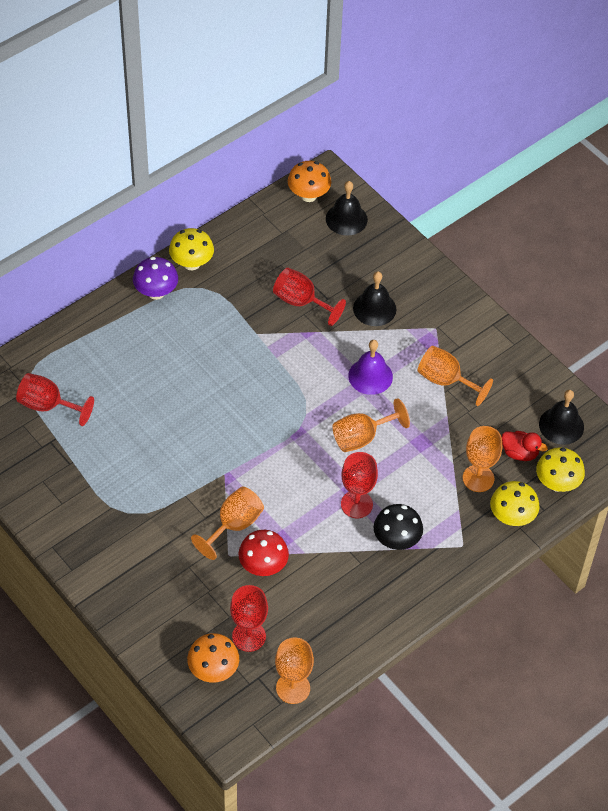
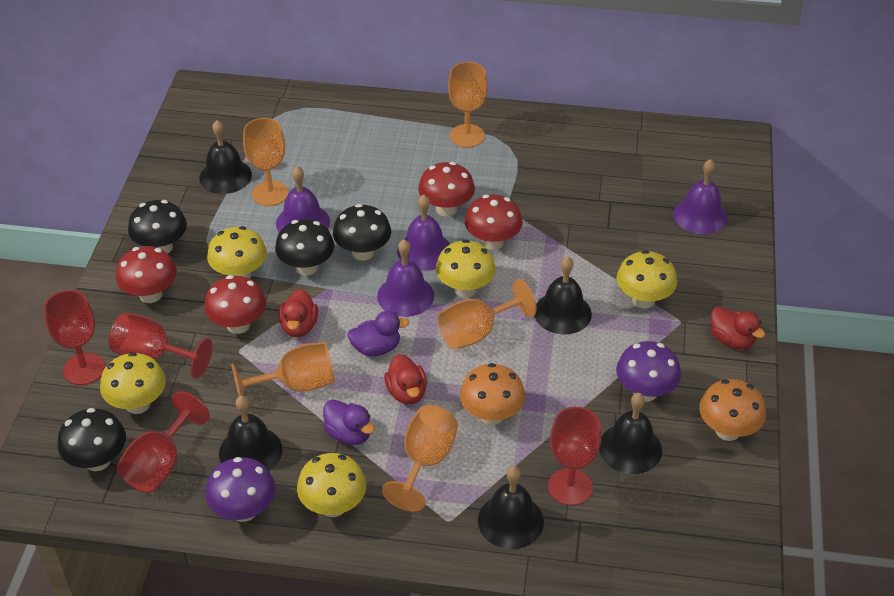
black bell: [326,181,368,236] [353,271,397,326] [539,390,584,445] = 3 -> [199,120,252,194] [219,396,282,471] [478,466,544,549] [534,256,592,334] [599,393,662,474] = 5
black mushroom: [373,504,423,550] = 1 -> [58,408,126,471] [128,200,187,253] [275,219,334,275] [333,204,391,261] = 4
purple bell: [348,340,393,395] = 1 -> [276,166,330,232] [377,239,434,317] [397,195,450,271] [673,159,728,234] = 4
purple duck: none = 0 -> [323,400,375,445] [347,311,409,356] = 2
purple mushroom: [133,257,178,300] = 1 -> [206,457,276,522] [616,341,681,402] = 2
red duck: [502,431,548,461] = 1 -> [278,289,318,337] [384,354,427,404] [711,306,765,349] = 3
red mushroom: [238,530,289,576] = 1 -> [116,246,177,303] [204,275,266,334] [418,162,475,217] [465,195,523,250] = 4
yellow mushroom: [169,228,214,270] [490,481,539,526] [536,447,585,492] = 3 -> [100,352,166,414] [207,226,267,279] [297,453,366,517] [436,240,496,298] [616,250,677,309] = 5

